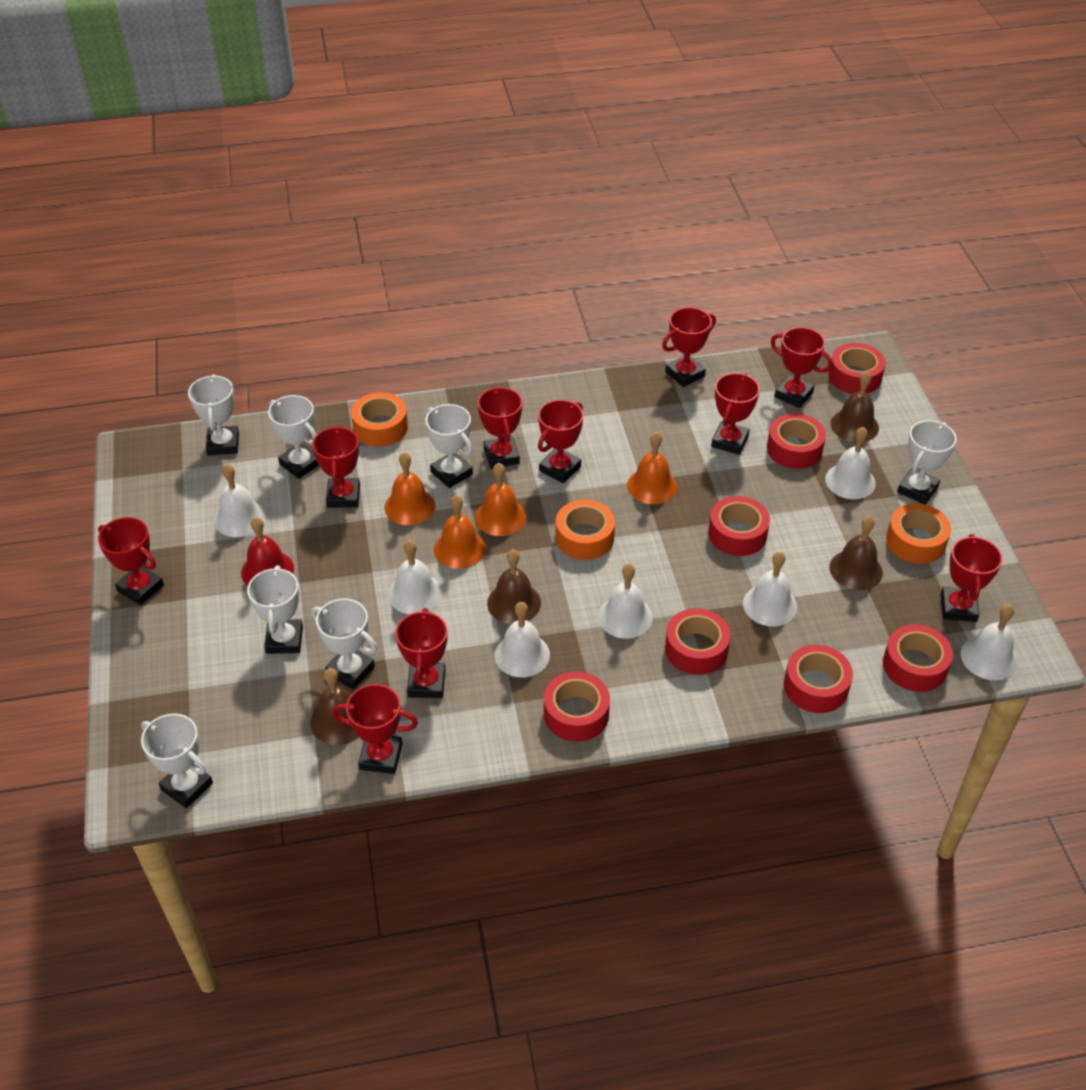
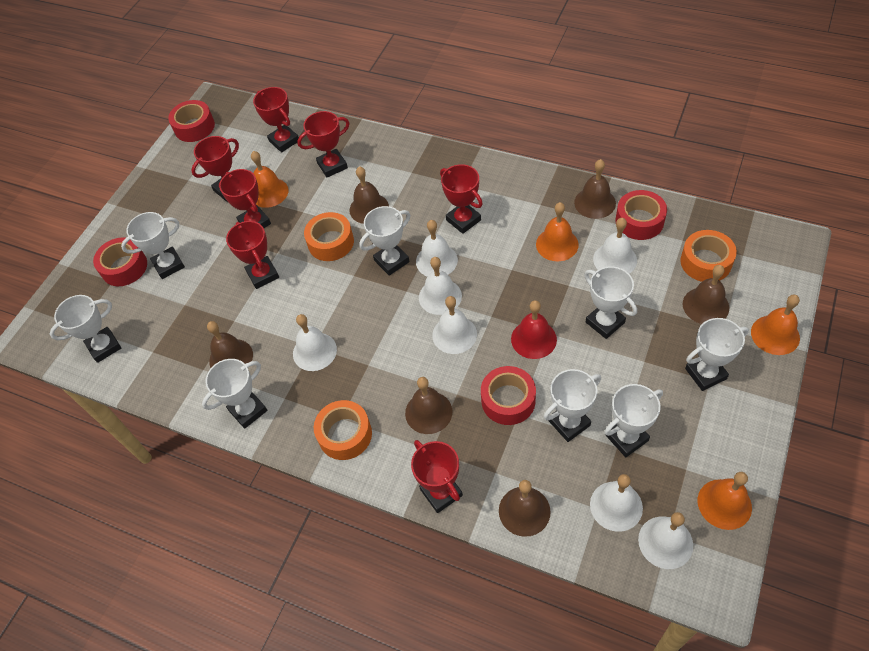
brown bell: [310,668,358,745] [487,549,541,624] [830,516,883,590] [831,371,879,442] = 4 -> [207,321,253,368] [349,166,389,224] [405,377,452,434] [499,480,551,537] [574,159,616,219] [683,265,729,324] = 6
red tape: [544,671,610,742] [665,608,731,675] [708,496,770,556] [767,413,826,469] [784,645,853,713] [829,343,886,394] [883,625,953,692] = 7 -> [93,237,147,286] [168,100,215,142] [481,366,536,425] [615,190,667,240] = 4
red trophy: [98,517,164,605] [312,425,360,508] [332,684,418,774] [395,608,448,698] [478,386,522,469] [538,400,583,483] [662,307,716,387] [711,373,760,455] [771,327,832,408] [941,534,1002,622] = 10 -> [191,136,239,202] [219,169,271,228] [226,221,279,289] [253,87,299,152] [297,111,350,178] [411,440,463,513] [440,164,483,234] = 7
white trophy: [141,713,213,808] [188,374,239,455] [247,565,303,654] [268,395,319,479] [311,598,377,689] [425,404,473,488] [897,420,957,505] = 7 -> [50,295,121,363] [121,212,185,279] [202,359,267,429] [359,206,411,276] [544,369,601,442] [584,267,637,339] [604,384,663,457] [685,318,749,391] = 8

